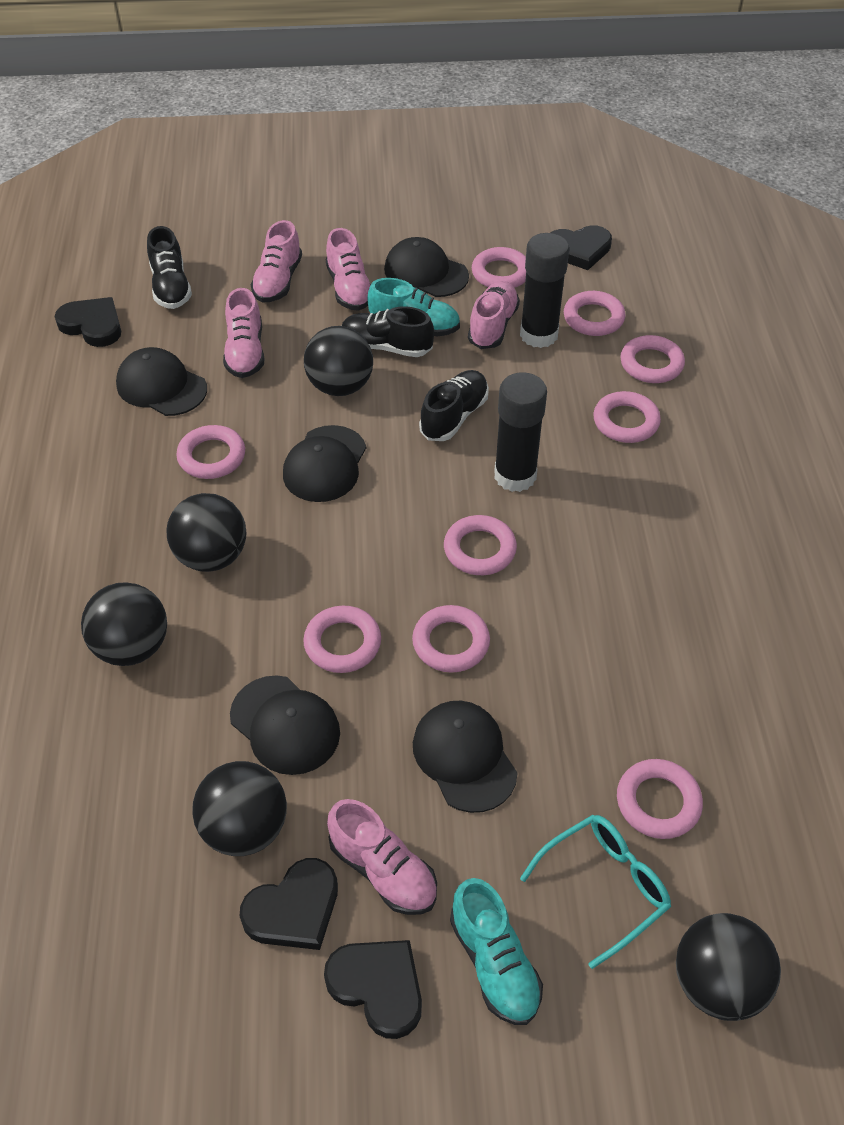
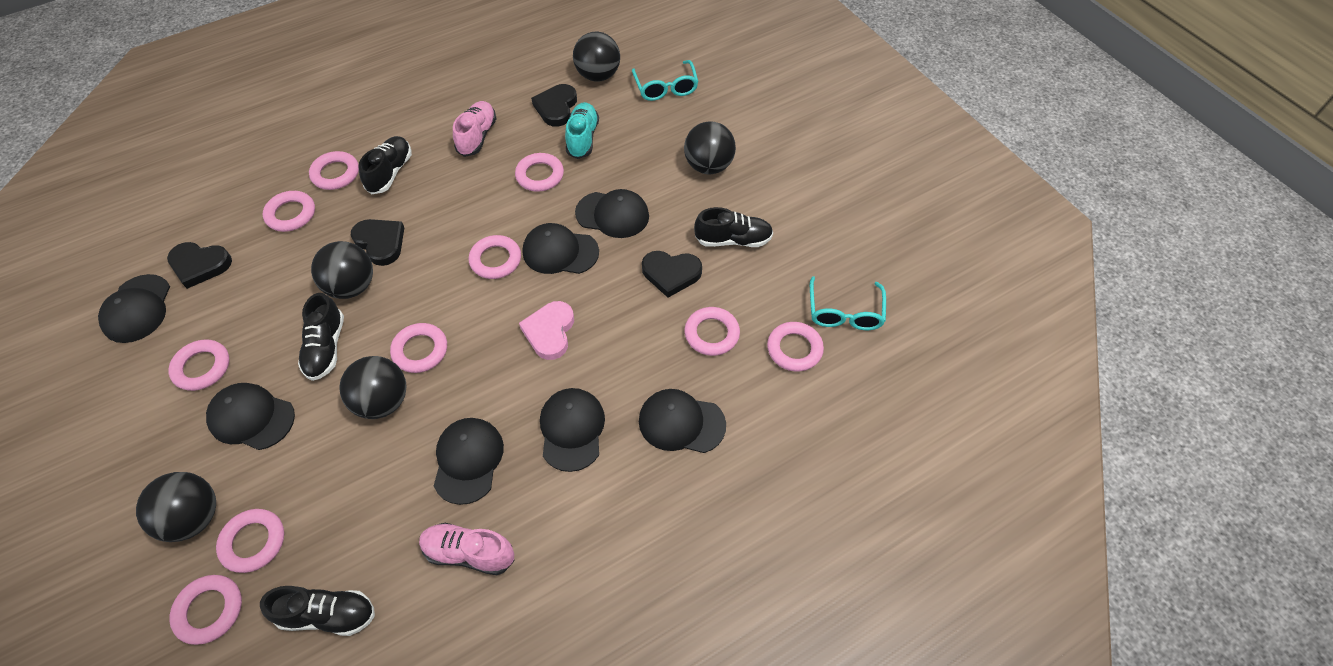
black cap: [116,347,207,416] [230,675,340,775] [283,425,366,502] [384,237,469,297] [413,701,517,813] = 5 -> [98,274,170,343] [206,383,295,450] [434,418,504,505] [523,223,599,274] [540,388,605,472] [575,189,649,238] [639,389,726,453] = 7
black glue stick: [494,372,547,492] [520,233,569,348] = 2 -> none = 0
black shoe: [147,226,192,309] [341,306,434,357] [419,370,489,441] = 3 -> [260,586,375,636] [298,293,344,381] [358,136,412,194] [694,207,773,247] = 4
pink heart: none = 0 -> [519,301,574,360] = 1
pink ring: [176,425,245,479] [303,606,381,673] [412,605,490,673] [444,515,517,575] [472,247,526,288] [564,291,625,336] [593,391,661,443] [617,759,703,839] [620,335,685,383] = 9 -> [168,339,229,391] [169,575,242,645] [216,509,284,573] [263,191,315,232] [309,151,359,190] [390,323,447,373] [469,235,521,279] [515,153,564,192] [685,307,740,356] [767,322,824,372] = 10
pink shoe: [223,288,264,378] [251,220,302,303] [326,228,371,311] [327,799,437,915] [468,281,520,349] = 5 -> [419,523,515,575] [453,101,497,157] = 2
turquoise glasses: [520,815,671,969] = 1 -> [632,60,699,101] [810,276,886,330] = 2
turquoise shoe: [368,278,460,337] [450,878,543,1025] = 2 -> [565,102,599,159] = 1

